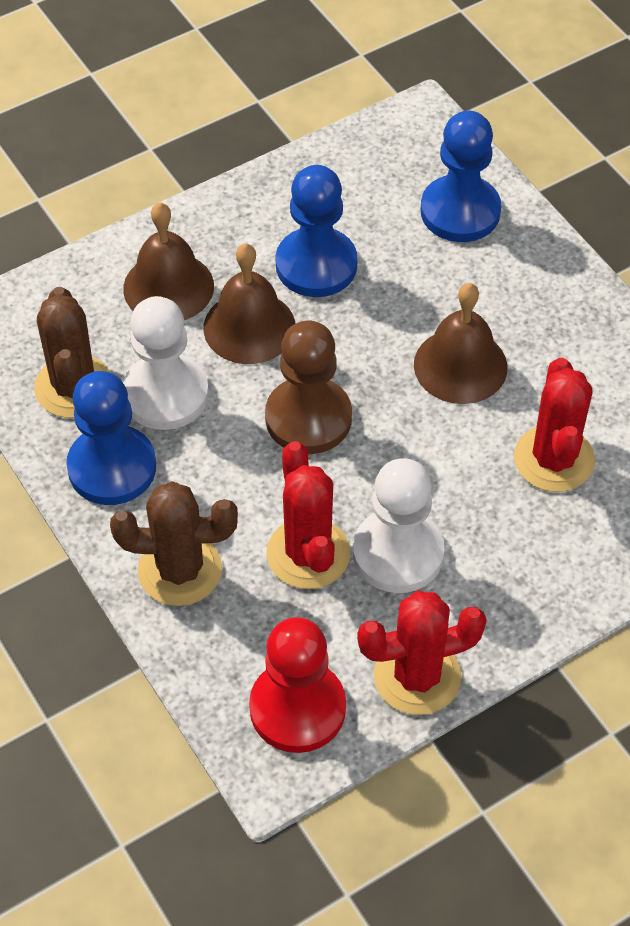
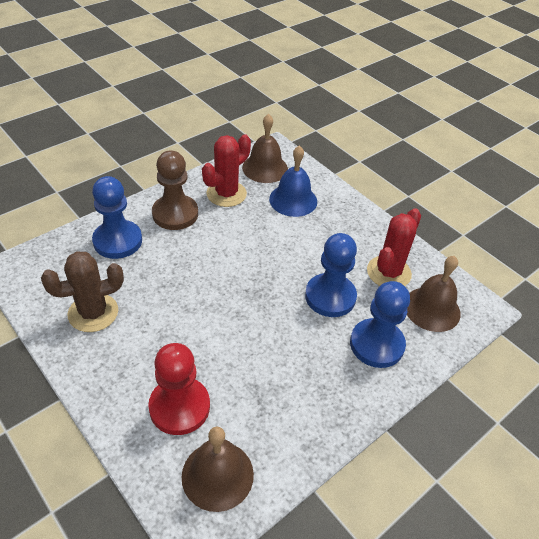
blue bell: none = 0 -> [269,145,317,217] = 1
brown cactus: [34,287,111,418] [110,481,238,606] = 2 -> [41,251,124,332] = 1
red cactus: [266,441,351,589] [357,591,487,715] [514,358,595,492] = 3 -> [202,134,251,207] [367,208,421,286] = 2
white pawn: [123,296,209,430] [353,458,445,593] = 2 -> none = 0

